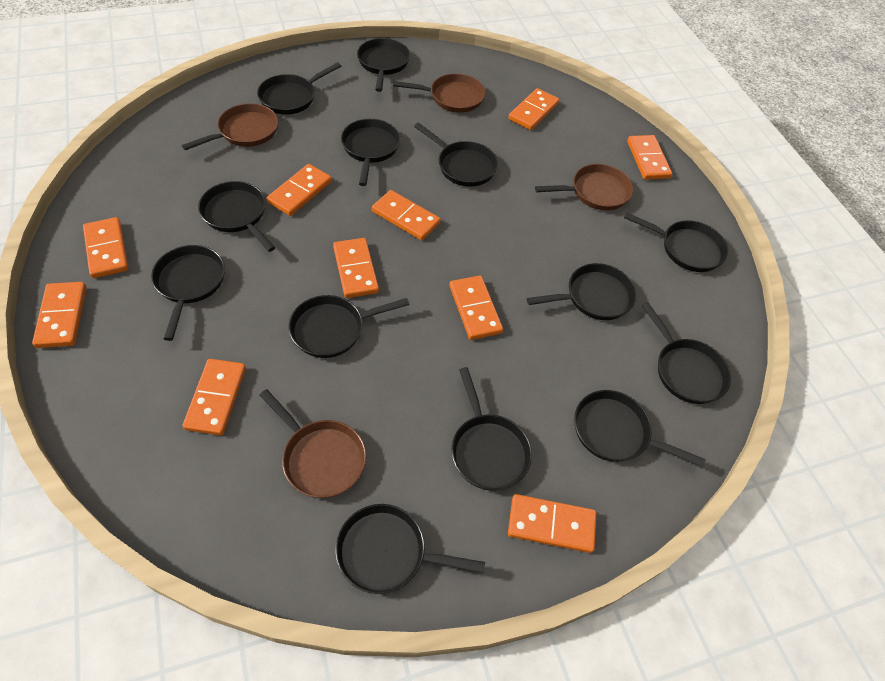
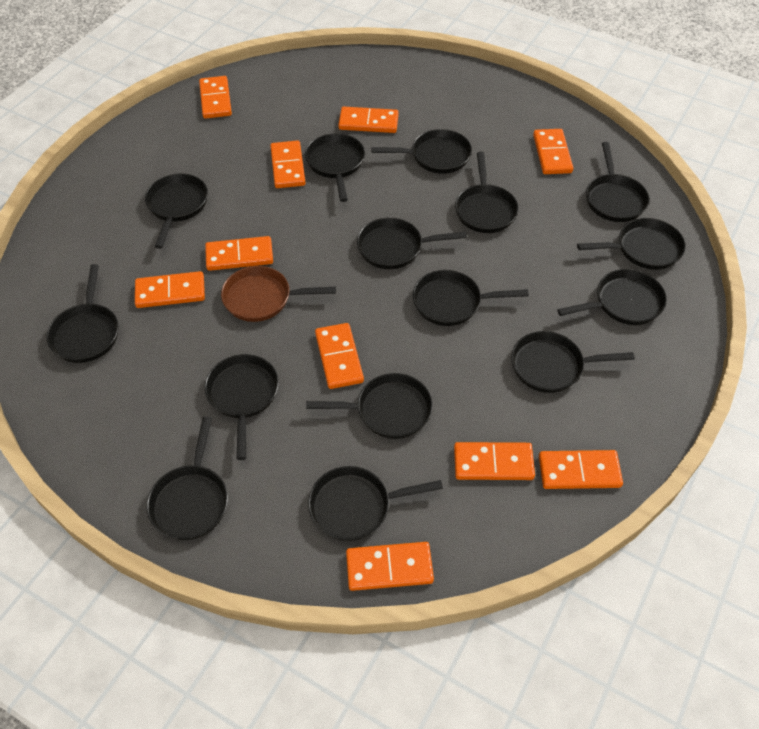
black pan: [151,245,225,341] [198,181,275,252] [257,62,341,115] [288,295,409,358] [335,504,485,594] [341,119,400,186] [357,38,410,92] [414,123,498,187] [451,367,532,490] [527,263,636,320] [574,390,706,467] [624,212,728,272] [641,302,731,404] = 13 -> [47,264,119,363] [145,173,208,249] [147,416,228,540] [205,354,279,460] [305,133,365,202] [306,373,433,439] [308,466,443,541] [357,218,467,269] [371,129,472,174] [413,270,529,326] [455,152,518,233] [511,331,635,393] [557,269,667,325] [577,218,686,270] [586,142,649,222] = 15
brown pan: [182,103,278,150] [260,389,366,498] [393,73,486,113] [535,164,633,211] = 4 -> [221,266,336,322] = 1

